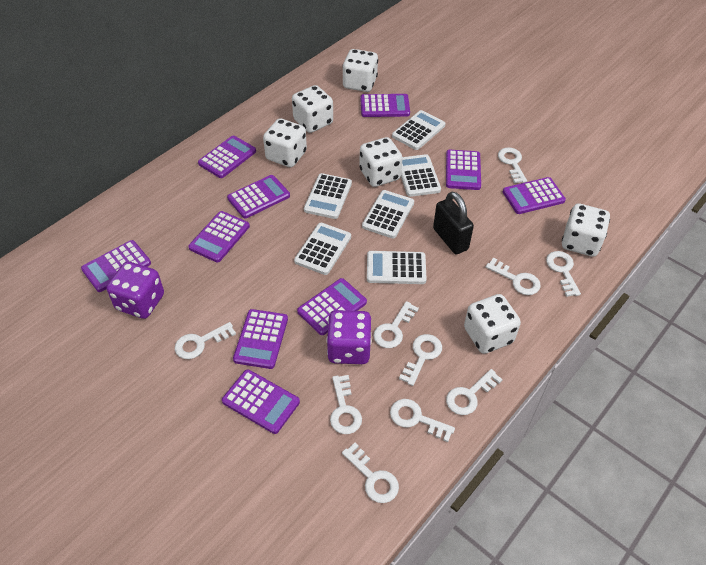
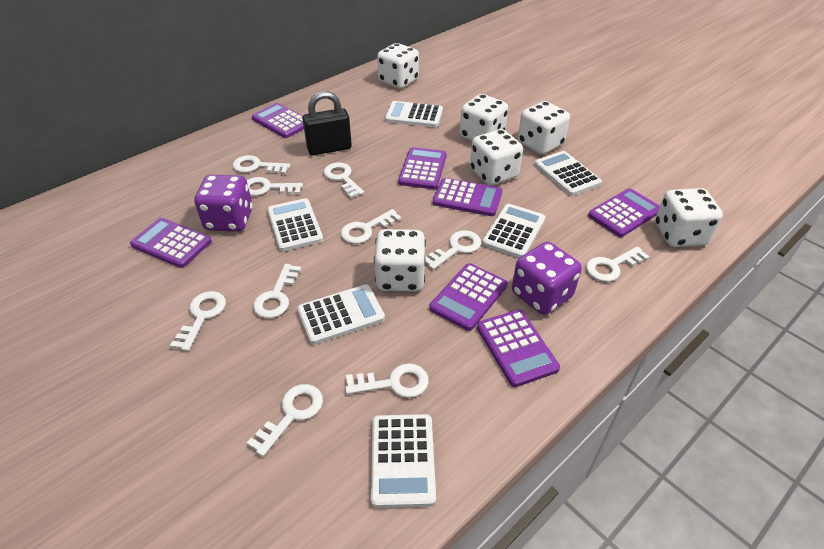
purple calculator: [81,240,151,292] [188,211,250,262] [198,136,256,178] [222,369,300,434] [227,175,290,218] [233,309,288,369] [297,278,367,335] [360,94,410,117] [446,150,481,190] [503,177,566,214] = 10 -> [130,218,212,268] [252,103,304,138] [398,147,447,189] [429,263,508,331] [433,178,502,216] [477,310,560,387] [588,188,660,237] = 7

